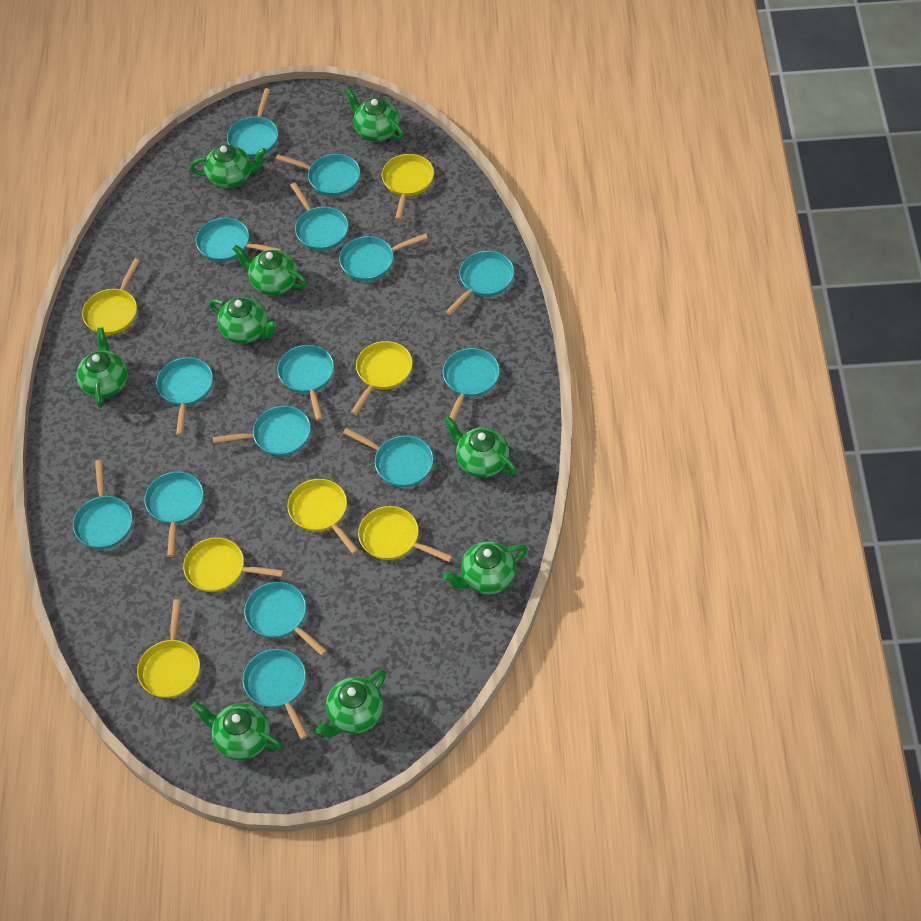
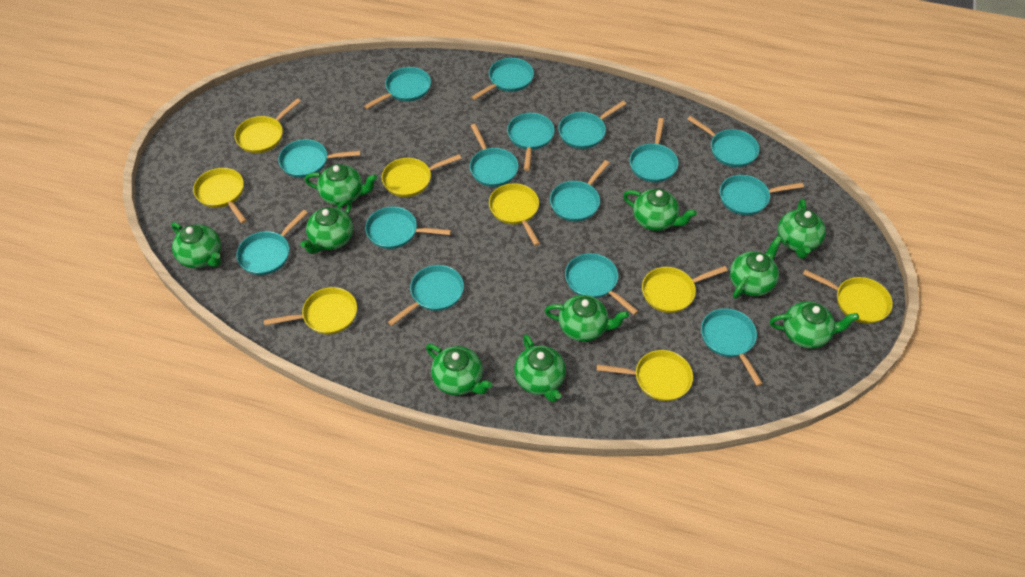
green teapot: [76,328,128,408] [190,144,267,188] [192,702,282,760] [209,297,277,344] [232,245,307,296] [316,670,386,737] [345,87,404,142] [443,541,528,595] [444,416,517,477] = 9 -> [171,222,221,268] [300,200,353,254] [305,164,377,206] [426,344,492,396] [514,334,566,403] [545,295,629,342] [623,189,697,231] [730,236,782,299] [770,301,859,349] [778,199,826,259] = 10
yellow pan: [82,259,140,335] [137,599,200,698] [183,537,284,592] [287,479,358,554] [351,341,413,415] [358,506,453,562] [382,154,434,220] = 7 -> [193,168,247,224] [235,98,301,153] [264,287,357,334] [382,154,462,197] [489,183,540,246] [596,350,693,401] [642,266,728,313] [803,270,893,324] = 8

